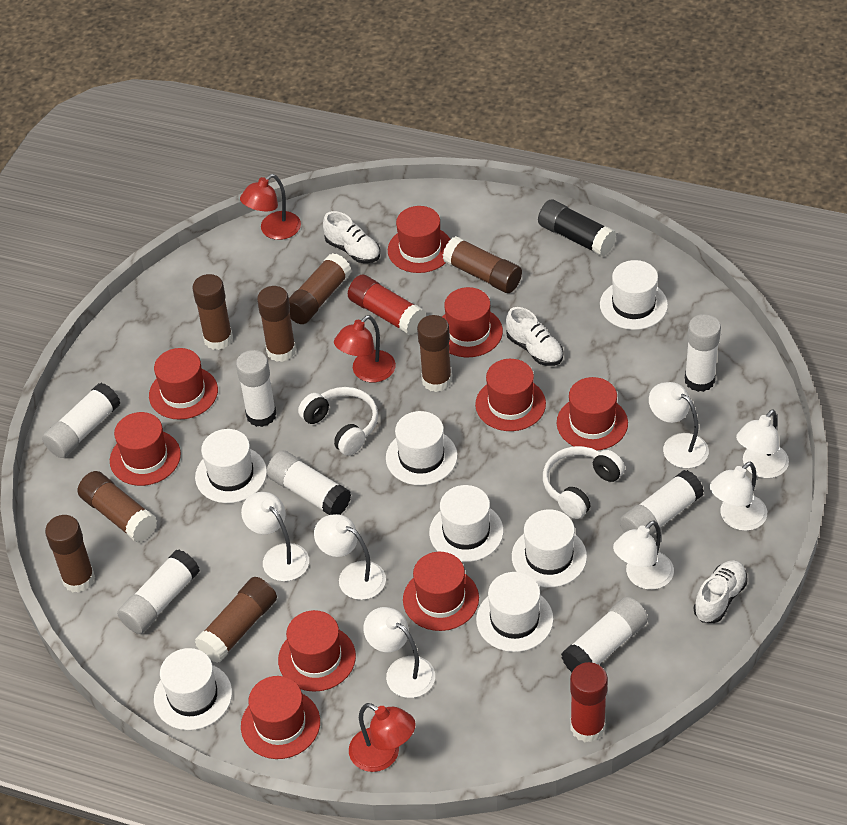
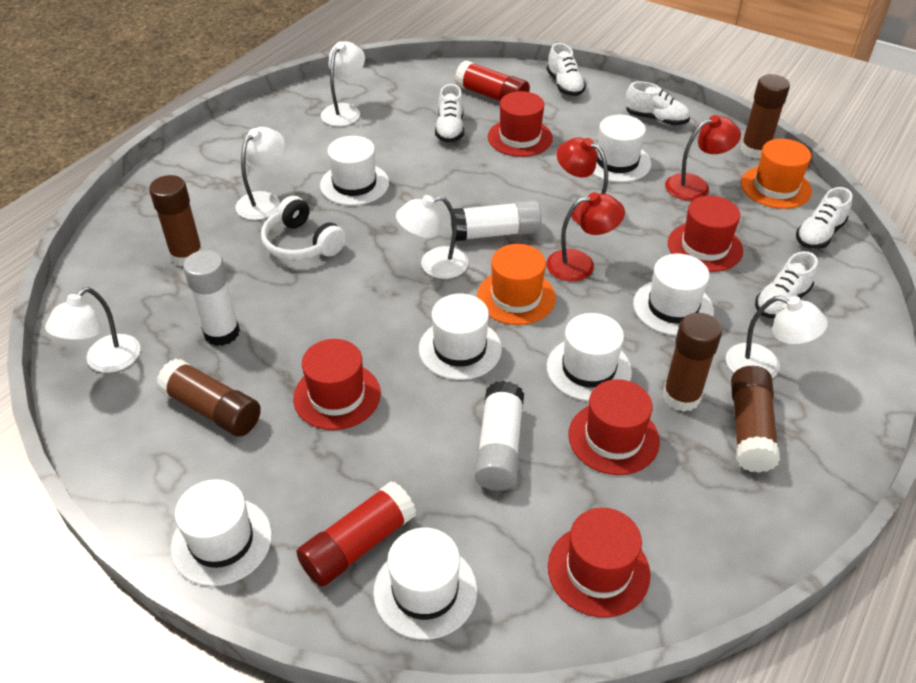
black glue stick: [538,199,616,256] = 1 -> none = 0
brown glue stick: [45,515,95,593] [78,471,157,542] [192,274,233,350] [195,577,277,663] [257,286,296,362] [289,253,351,324] [417,315,452,392] [443,236,522,293] = 8 -> [149,175,203,266] [156,358,261,436] [663,313,722,412] [731,366,780,473] [740,74,790,159] = 5
orange hat: none = 0 -> [477,244,556,325] [741,139,812,209] = 2
red hat: [110,412,181,486] [149,348,218,420] [241,676,320,759] [278,610,356,692] [388,206,451,273] [403,552,479,631] [442,287,503,357] [475,359,546,431] [557,377,628,450] = 9 -> [293,339,381,430] [488,91,553,157] [548,508,651,618] [568,379,660,475] [668,196,743,272] = 5
white glue stick: [42,383,120,458] [117,550,200,634] [236,350,277,427] [267,451,351,515] [561,597,648,673] [620,470,704,536] [685,314,721,392] = 7 -> [183,250,240,346] [451,200,542,241] [474,381,524,491] = 3
white headphones: [298,387,378,456] [543,446,625,519] = 2 -> [261,196,346,261] = 1
white lamp: [241,492,309,581] [314,514,386,600] [363,607,435,698] [613,520,674,590] [649,382,709,468] [710,462,767,531] [736,409,789,478] = 7 -> [45,287,140,373] [235,127,285,220] [321,41,365,126] [396,195,469,279] [726,296,828,379] = 5
white shoe: [323,211,380,263] [506,307,563,366] [694,560,747,623] = 3 -> [435,84,464,143] [547,43,586,96] [625,81,690,125] [755,251,818,318] [796,187,853,249] = 5

